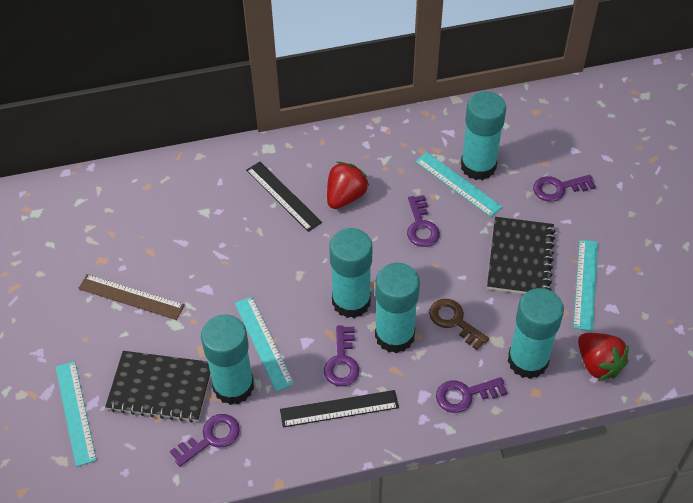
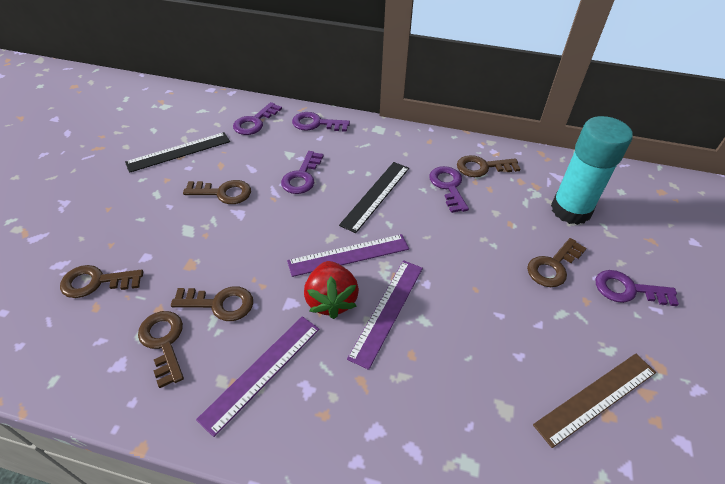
black notebook: [105,351,211,422] [487,217,556,294] = 2 -> none = 0
brown key: [429,299,489,350] = 1 -> [60,265,143,298] [138,311,184,388] [171,286,253,321] [183,180,251,204] [457,155,520,177] [527,238,587,287] = 6
purple ruler: none = 0 -> [196,316,319,437] [287,234,409,277] [347,260,423,370] = 3
red strawberry: [327,162,369,209] [578,333,629,381] = 2 -> [304,261,359,319] = 1
turquoise glue stick: [201,315,254,405] [329,228,372,318] [375,263,420,353] [461,91,506,180] [508,288,564,379] = 5 -> [551,116,633,225] = 1
turquoise ruler: [56,361,97,467] [235,296,294,392] [415,152,502,217] [573,239,598,331] = 4 -> none = 0

